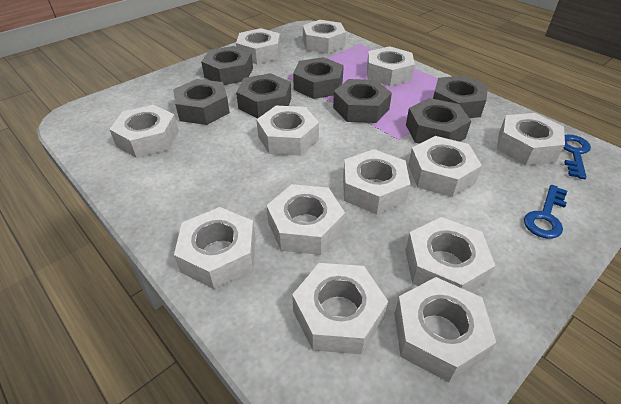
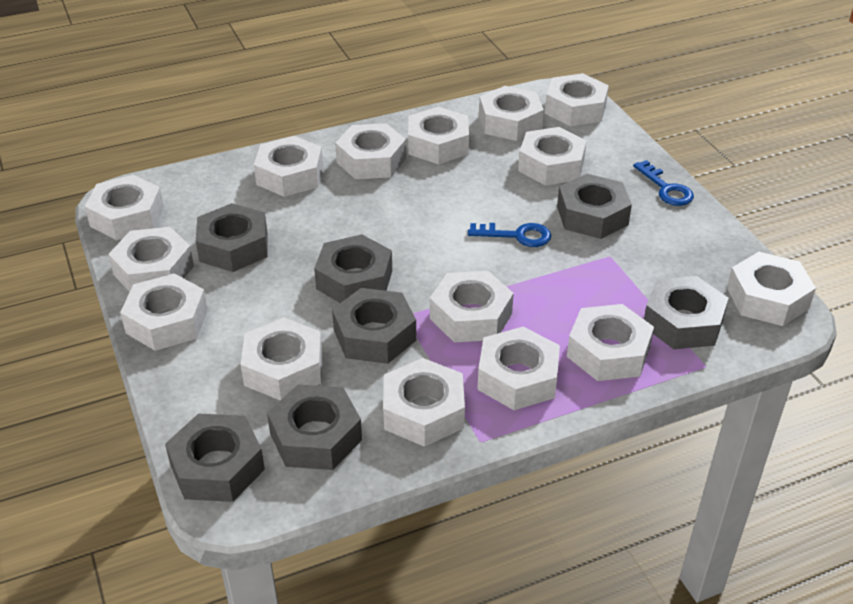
white nut: [109,105,179,158] [174,207,255,289] [236,28,281,64] [256,106,319,156] [267,184,345,255] [292,263,388,354] [303,20,346,54] [343,149,410,214] [367,46,415,86] [395,277,496,382] [405,217,495,292] [408,136,482,197] [497,113,565,166] = 13 -> [85,175,164,240] [108,227,194,292] [120,273,208,351] [241,318,323,400] [254,136,323,197] [335,123,406,179] [383,358,465,447] [408,107,469,164] [430,271,514,342] [477,326,560,410] [479,86,544,141] [518,127,587,186] [545,73,609,126] [567,304,654,381] [727,252,816,326] = 15

